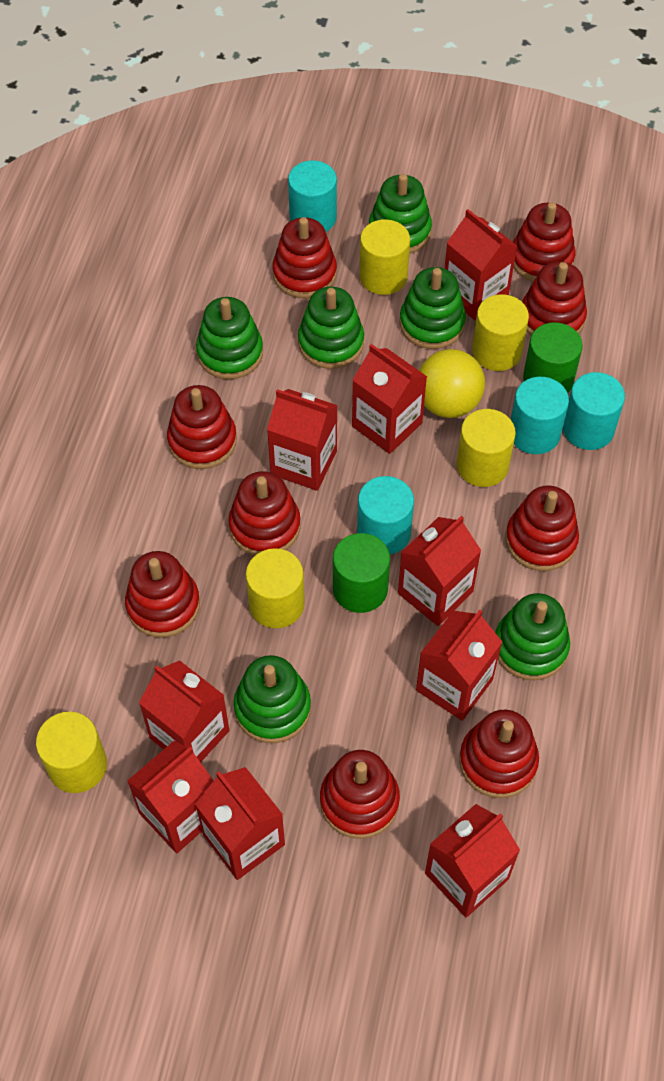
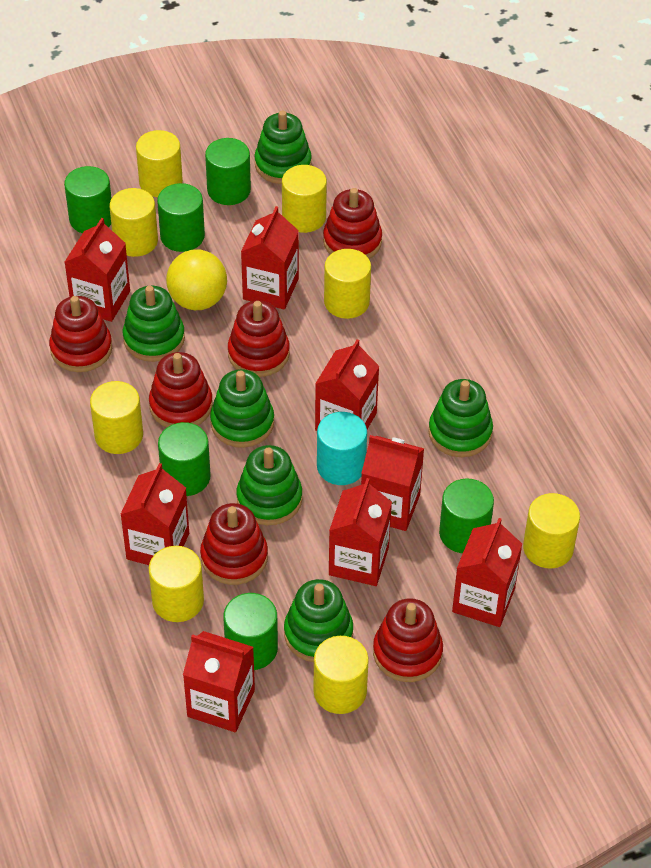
green cylinder: [333,533,390,613] [523,322,583,393] = 2 -> [64,166,112,233] [157,183,205,252] [158,422,211,496] [205,138,251,205] [223,593,278,670] [439,478,494,553] = 6
red carton: [127,740,214,853] [139,660,229,762] [195,767,285,880] [267,389,338,491] [352,344,427,454] [398,516,481,626] [416,610,502,721] [425,804,520,918] [444,209,517,320] = 9 -> [65,218,130,322] [120,463,189,565] [183,631,255,732] [241,206,299,309] [315,339,379,431] [329,478,392,586] [361,435,424,531] [452,518,522,627] = 8
red stacking toy: [125,551,200,637] [167,385,237,469] [229,471,301,555] [272,217,337,299] [320,750,400,839] [459,710,539,798] [506,486,579,571] [513,202,575,282] [522,261,587,335] = 9 -> [49,296,112,372] [149,352,213,427] [200,503,268,585] [228,301,290,377] [323,188,382,259] [373,598,443,682] = 6
turquoise cylinder: [288,160,337,232] [357,476,414,555] [511,377,569,454] [563,372,625,450] = 4 -> [317,412,367,485] = 1
yellow cylinder: [36,712,107,793] [246,548,305,628] [359,219,410,295] [456,409,516,487] [472,294,529,371] = 5 -> [90,381,143,454] [110,188,158,257] [136,130,183,197] [149,546,204,622] [282,165,327,233] [314,636,369,714] [324,249,371,319] [523,493,580,569] = 8

